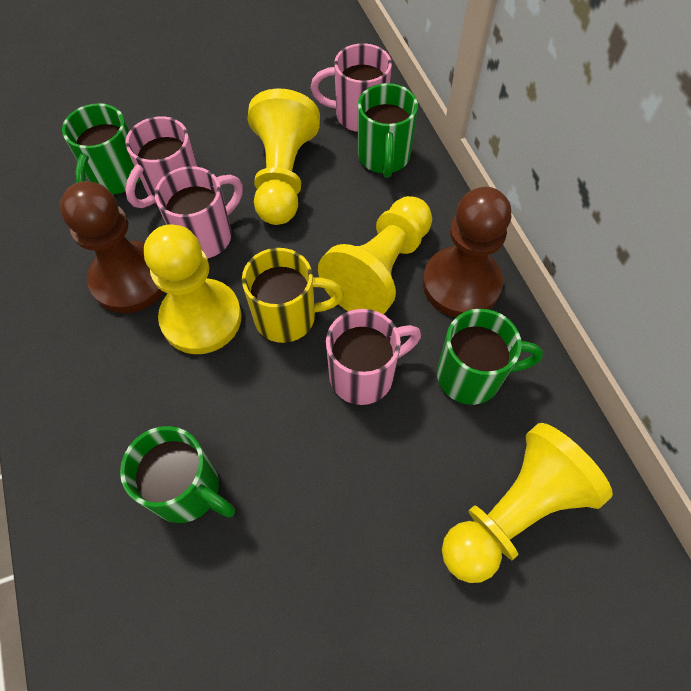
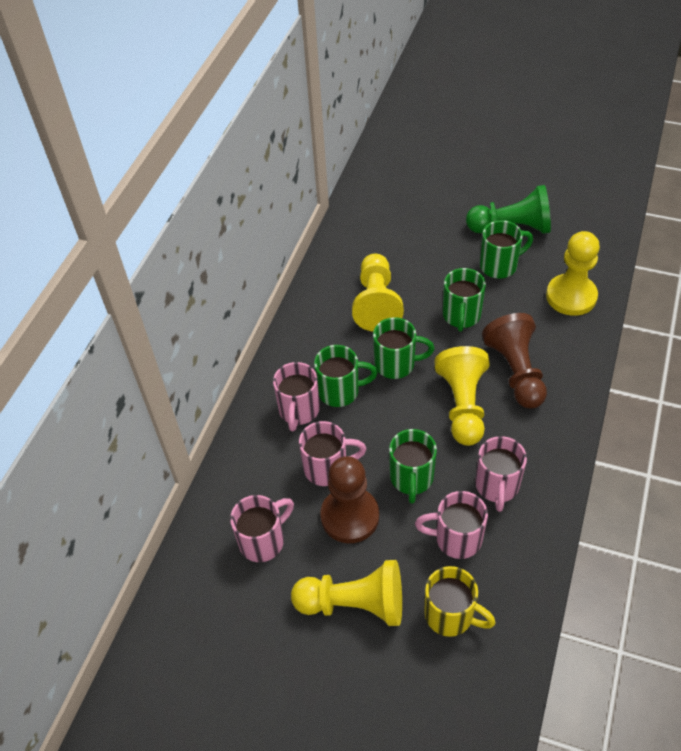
green mug: [62,103,141,194] [120,426,235,523] [358,83,418,178] [437,309,543,405] = 4 -> [314,345,378,407] [373,317,435,379] [389,429,437,504] [443,268,486,332] [480,220,533,279] = 5
green pawn: none = 0 -> [466,185,551,234] = 1
pink mug: [125,116,197,208] [155,166,243,258] [311,43,392,132] [326,309,421,405] = 4 -> [230,495,294,562] [273,362,320,431] [299,421,366,486] [415,491,488,559] [475,436,527,512] = 5

